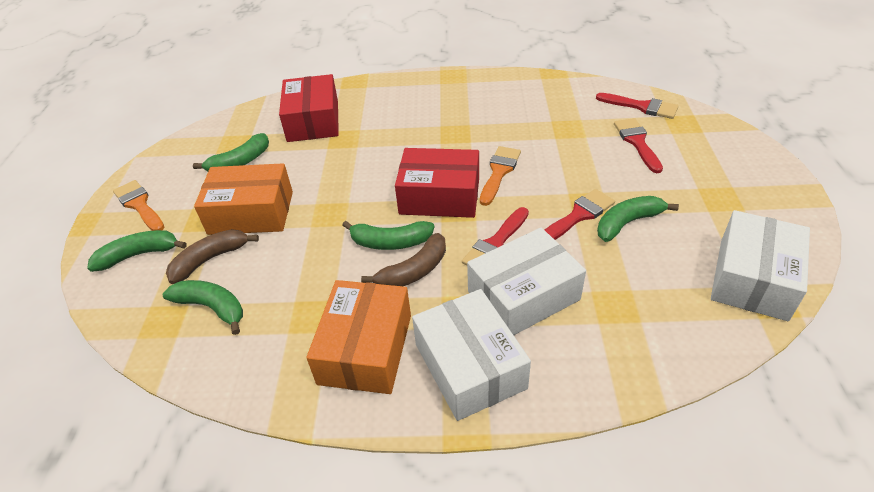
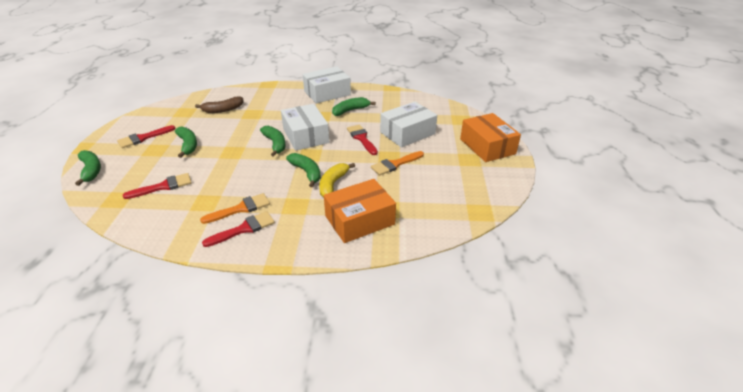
brown banana: [166,229,259,284] [361,233,446,286] = 2 -> [195,97,243,113] = 1
red box: [279,74,339,142] [395,148,479,218] = 2 -> none = 0
yellow banana: none = 0 -> [319,163,355,197] = 1

